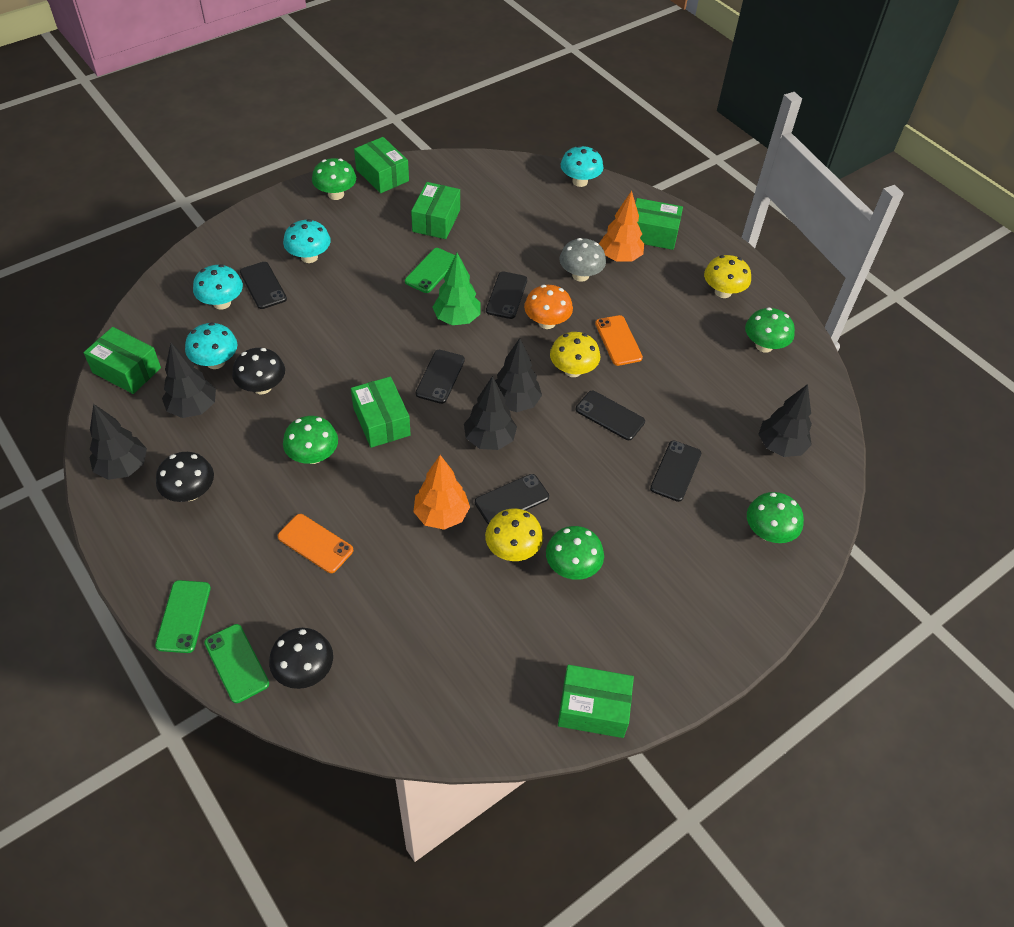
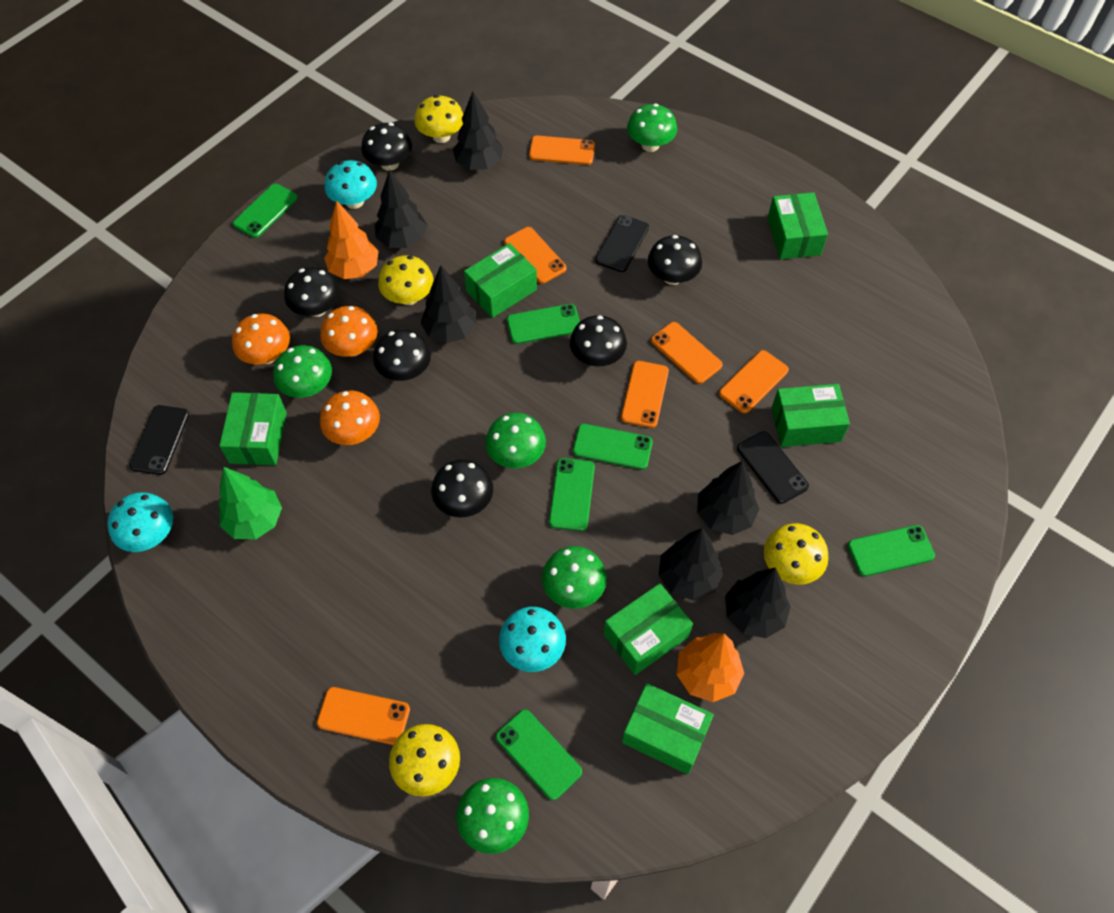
black mushroom: [156,452,214,502] [232,348,285,394] [269,628,333,689] = 3 -> [284,267,340,317] [361,123,412,171] [373,329,431,381] [431,459,493,518] [570,315,627,366] [648,235,702,285] = 6
black phone: [240,262,287,309] [415,350,465,404] [475,474,549,524] [486,272,527,319] [576,391,645,440] [650,441,701,502] = 6 -> [129,405,189,475] [595,215,649,272] [737,431,809,504] = 3
black tree: [89,404,147,480] [162,343,216,418] [464,376,517,450] [495,338,542,412] [758,384,812,457] = 5 -> [375,170,428,248] [421,265,477,343] [453,91,503,170] [658,528,723,600] [697,461,759,535] [725,567,791,638] = 6
green phone: [155,580,211,653] [204,624,269,703] [405,248,455,293] = 3 -> [233,184,298,238] [496,709,582,800] [507,304,580,344] [549,458,595,531] [573,424,653,470] [848,525,935,576] = 6
grey mushroom: [560,238,606,282] = 1 -> none = 0
orange mushroom: [524,285,573,329] = 1 -> [232,314,290,364] [320,306,378,357] [320,391,380,445] = 3
orange phone: [278,514,353,573] [595,315,643,366] = 2 -> [317,687,410,745] [504,227,566,284] [529,135,595,165] [621,361,669,428] [651,322,723,384] [719,350,789,413] = 6
turquoise mushroom: [185,322,237,369] [193,264,243,310] [283,219,331,263] [561,145,603,187] = 4 -> [108,492,173,552] [325,160,377,209] [499,607,566,672] = 3
yellow mushroom: [485,508,543,561] [550,332,600,377] [704,255,751,298] = 3 -> [378,255,434,305] [389,724,460,796] [414,95,463,143] [764,523,828,584] = 4

